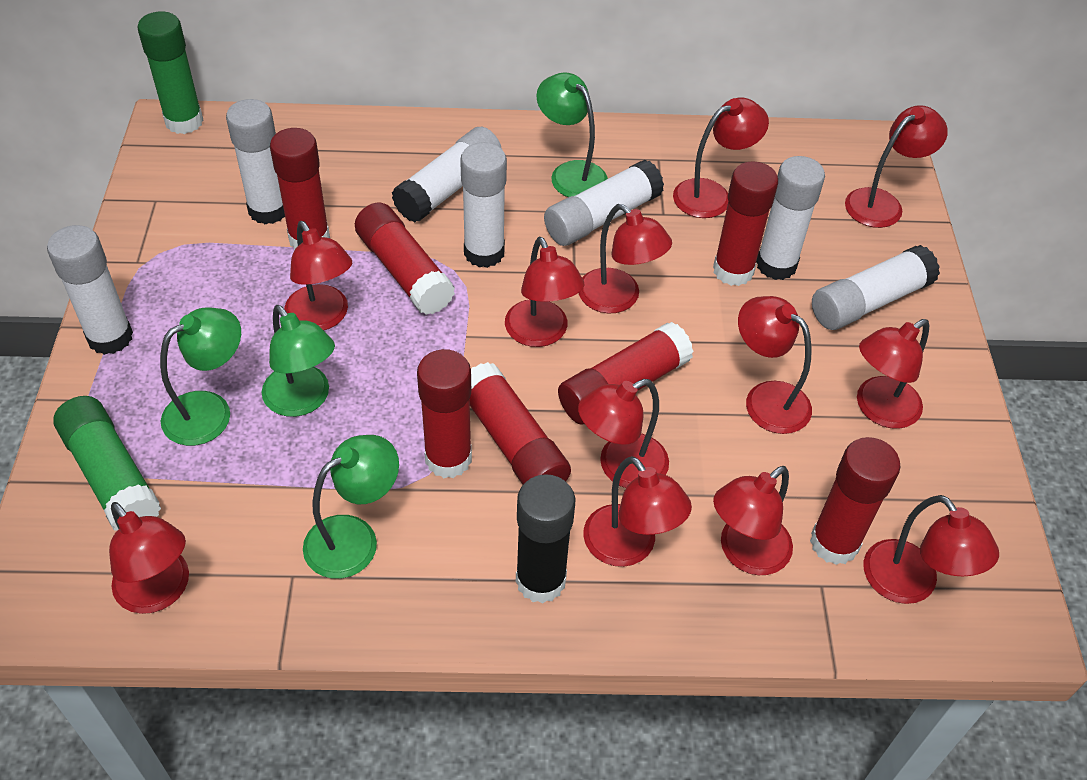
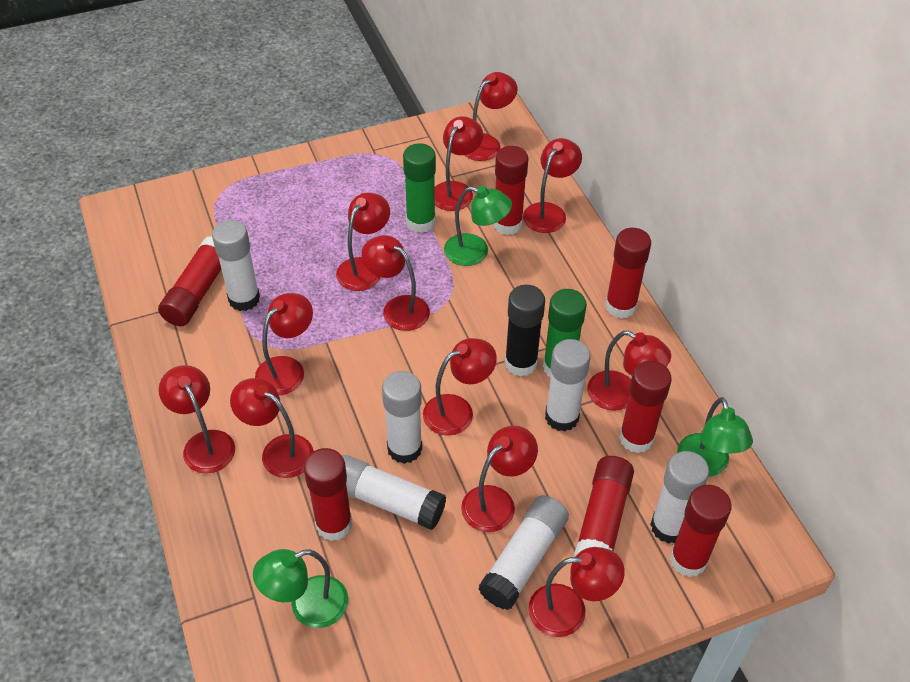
green lamp: [160,307,241,446] [262,305,335,417] [303,435,399,579] [536,72,608,197] = 4 -> [253,549,348,628] [444,186,512,266] [677,397,753,477] = 3
white glue stick: [47,225,133,355] [226,99,285,224] [392,127,502,222] [460,142,507,268] [544,160,664,246] [756,156,825,280] [812,245,940,330] = 7 -> [212,220,260,311] [342,455,446,530] [382,371,422,464] [478,495,569,610] [545,339,591,432] [650,451,709,544] = 6

